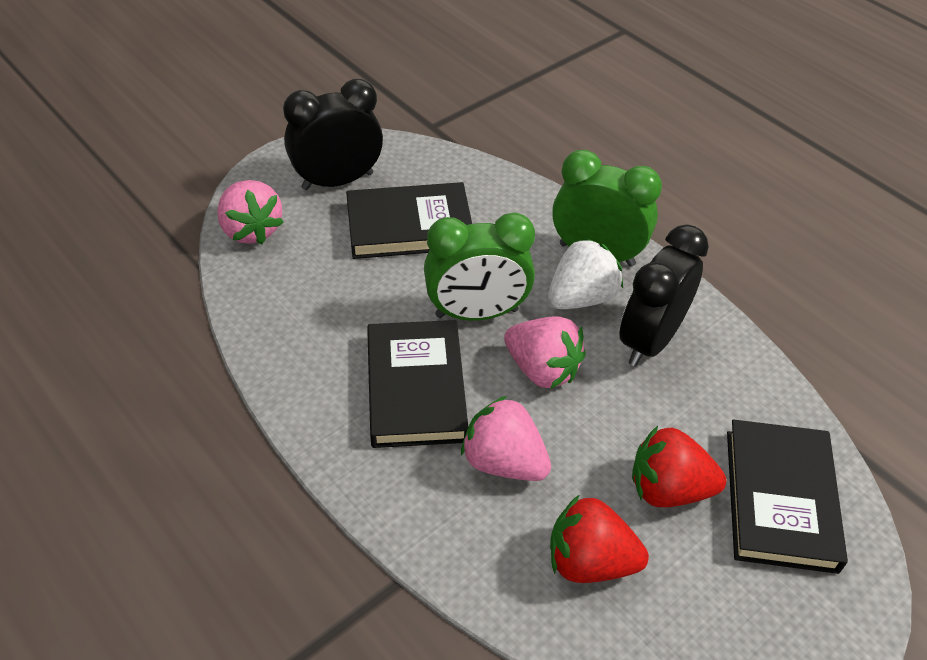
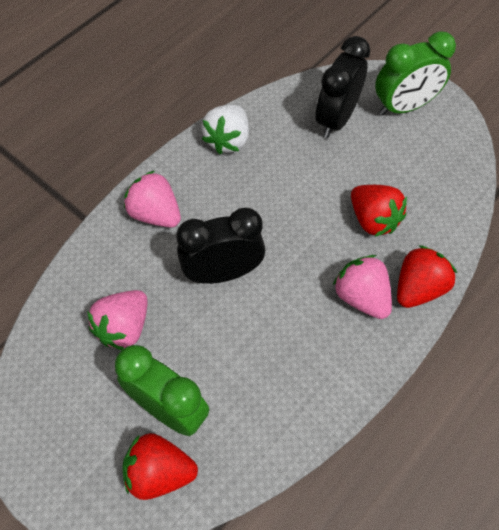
black book: [346,182,472,259] [367,320,468,448] [727,419,848,574] = 3 -> none = 0
red strawberry: [550,494,649,583] [632,426,726,507] = 2 -> [122,433,198,500] [351,185,407,237] [397,245,457,308] = 3

